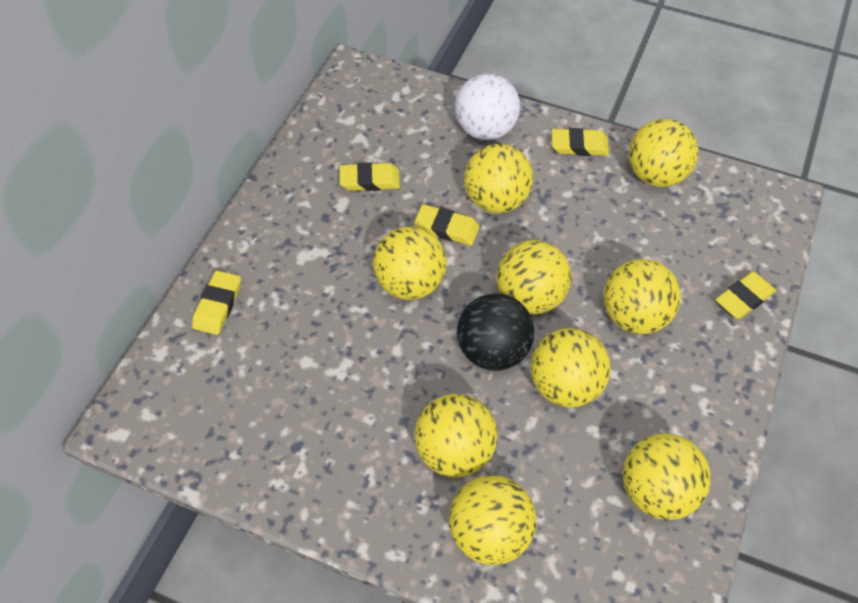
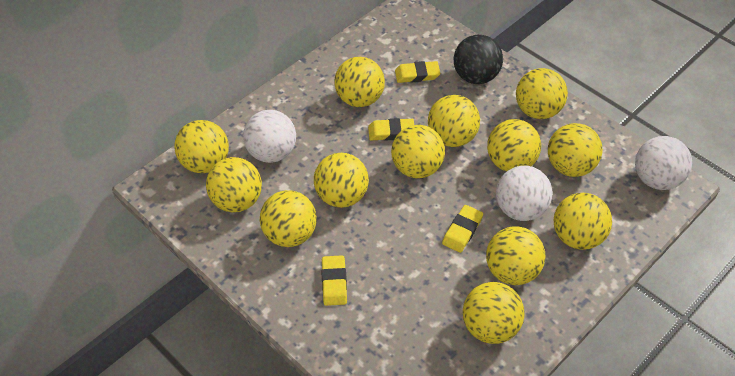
white ball: [455,73,520,140] = 1 -> [243,110,296,163] [496,166,552,221] [635,136,692,190] = 3
yellow ball: [373,227,447,300] [415,394,497,478] [449,475,536,565] [464,144,533,213] [497,240,571,314] [530,328,611,408] [604,259,681,334] [623,433,711,520] [629,119,698,187] = 9 -> [174,120,229,173] [206,157,262,212] [260,190,317,247] [314,153,369,208] [334,57,385,107] [391,125,445,178] [428,95,480,147] [463,282,525,344] [486,226,545,285] [487,119,541,171] [516,68,568,119] [548,123,603,177] [554,193,612,250] = 13
yellow eraser: [192,271,241,335] [340,162,400,191] [414,204,480,246] [552,128,609,156] [716,271,776,319] = 5 -> [321,255,347,306] [368,118,414,141] [395,61,440,83] [442,205,483,253] = 4

